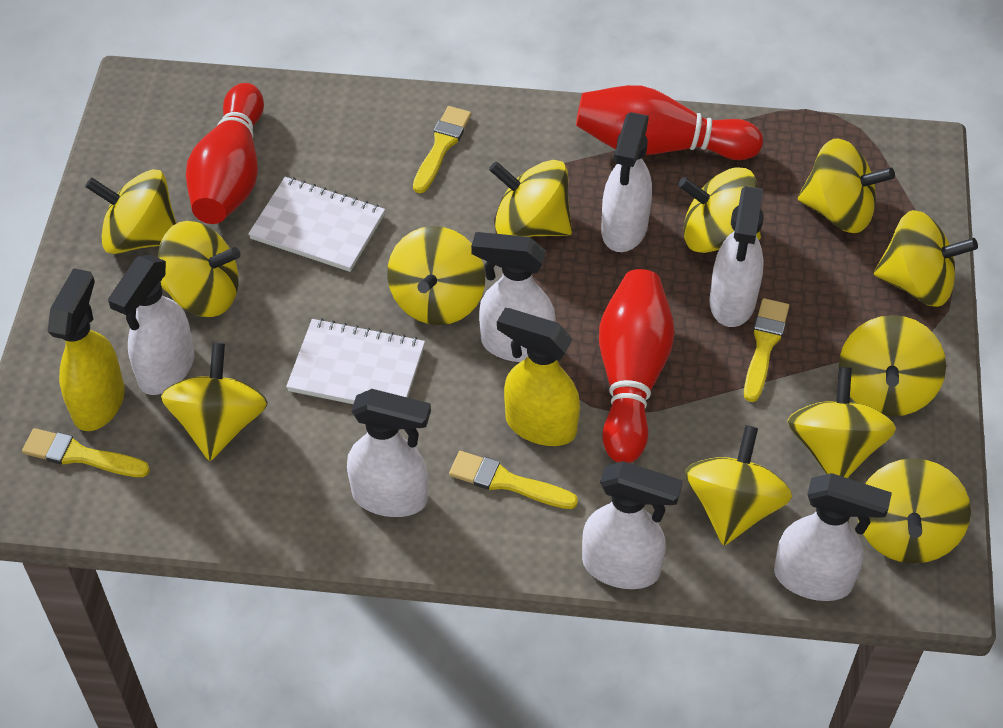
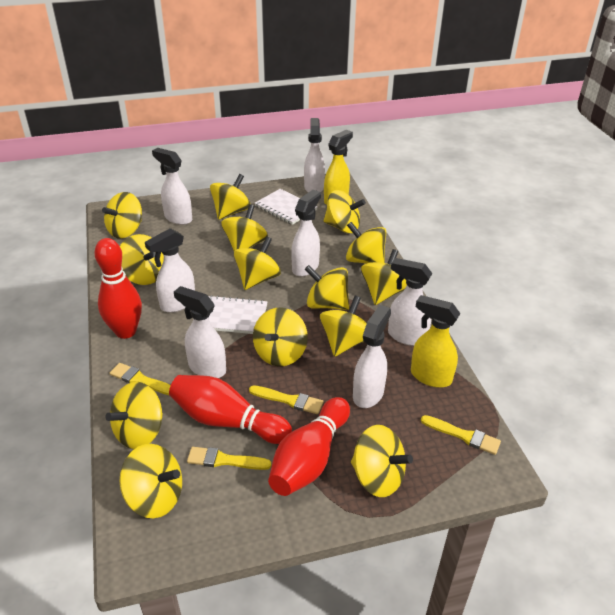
yellow spinning top: [85,169,177,254] [158,221,240,317] [161,342,268,461] [387,226,485,325] [489,160,572,237] [678,167,761,253] [685,425,792,546] [788,367,896,478] [798,138,895,233] [839,315,946,417] [858,458,971,564] [874,210,978,307] = 12 -> [102,192,142,239] [105,382,163,449] [120,234,164,285] [120,444,182,518] [210,174,251,220] [221,204,268,251] [234,237,281,290] [253,307,308,366] [305,265,349,310] [320,296,367,357] [324,190,366,233] [346,222,386,264] [351,425,413,497] [361,249,407,305] = 14

